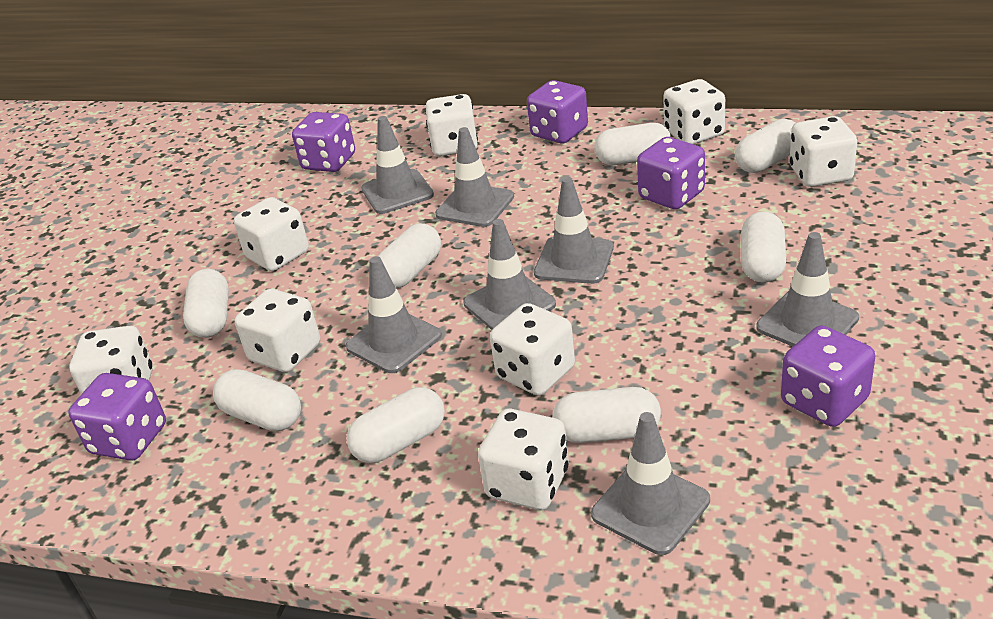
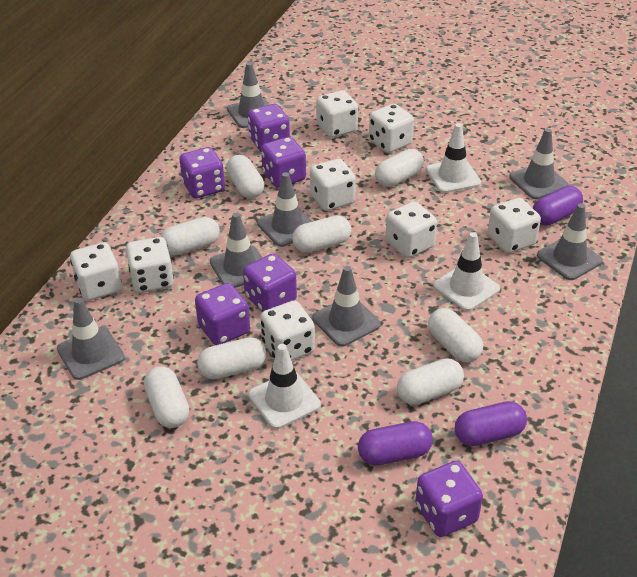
purple capsule: none = 0 -> [358,421,433,466] [455,401,527,446] [533,186,583,225] = 3
purple dice: [68,373,166,461] [292,112,355,172] [527,80,588,143] [637,137,705,210] [781,325,875,427] = 5 -> [179,147,225,198] [195,283,250,345] [243,254,297,312] [248,104,290,151] [261,137,306,188] [415,461,483,537] = 6
white traffic cone: none = 0 -> [248,344,321,429] [426,123,481,193] [433,232,500,311] = 3

